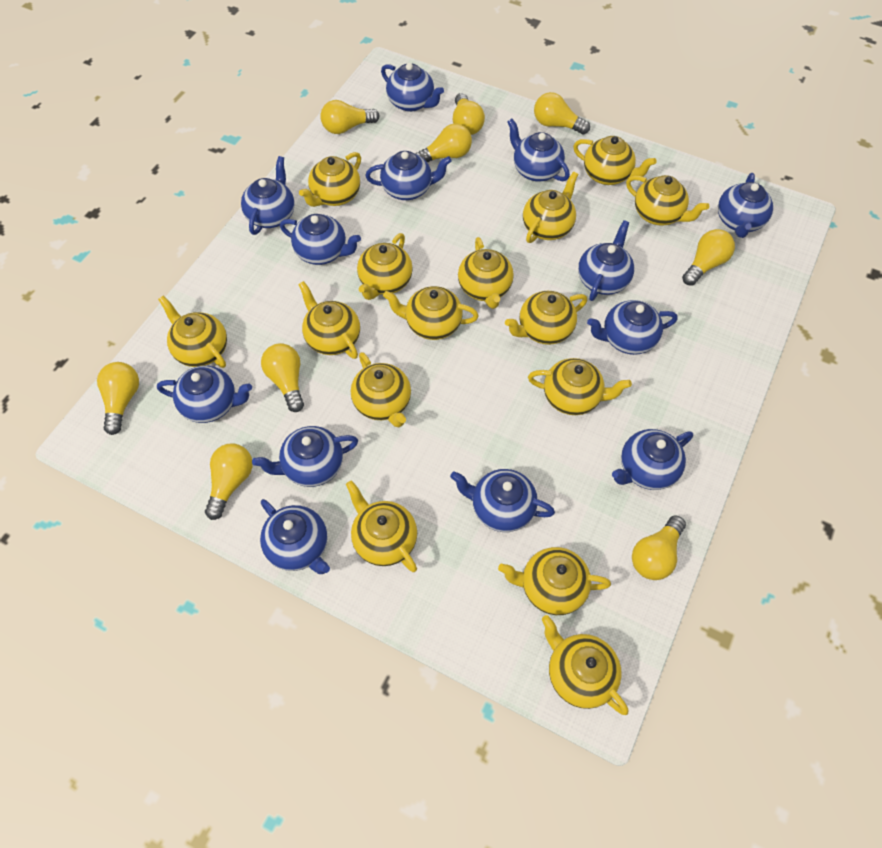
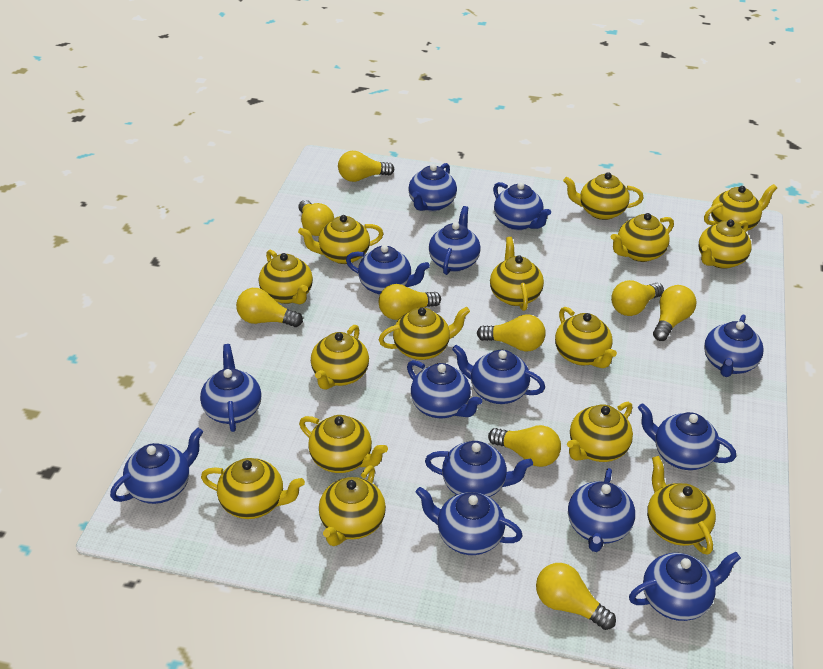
blue teapot: [157,366,252,423] [241,156,295,235] [252,426,358,487] [260,499,330,574] [280,214,361,265] [365,151,452,200] [381,63,444,112] [450,469,555,532] [507,118,570,182] [578,220,634,301] [587,300,678,355] [612,429,693,490] [718,173,773,238] = 13 -> [110,428,203,504] [200,344,262,432] [346,245,430,295] [407,360,482,418] [408,163,457,211] [416,487,523,555] [425,441,533,497] [429,206,481,275] [452,345,545,404] [493,182,551,230] [568,468,635,552] [629,552,741,621] [638,403,736,470] [704,314,764,377] = 14

